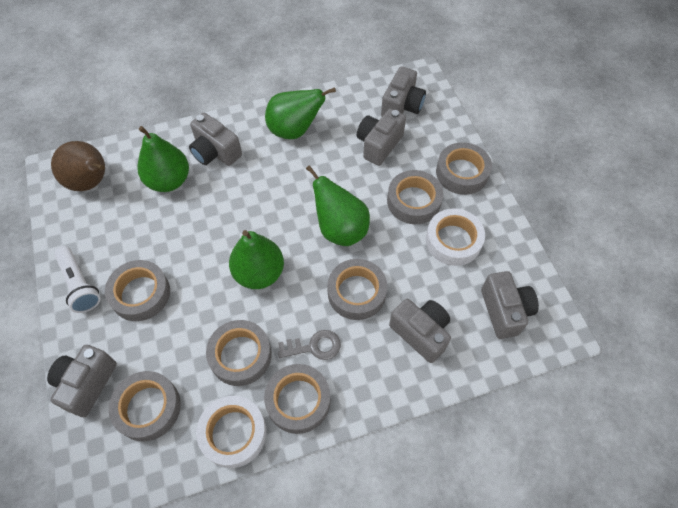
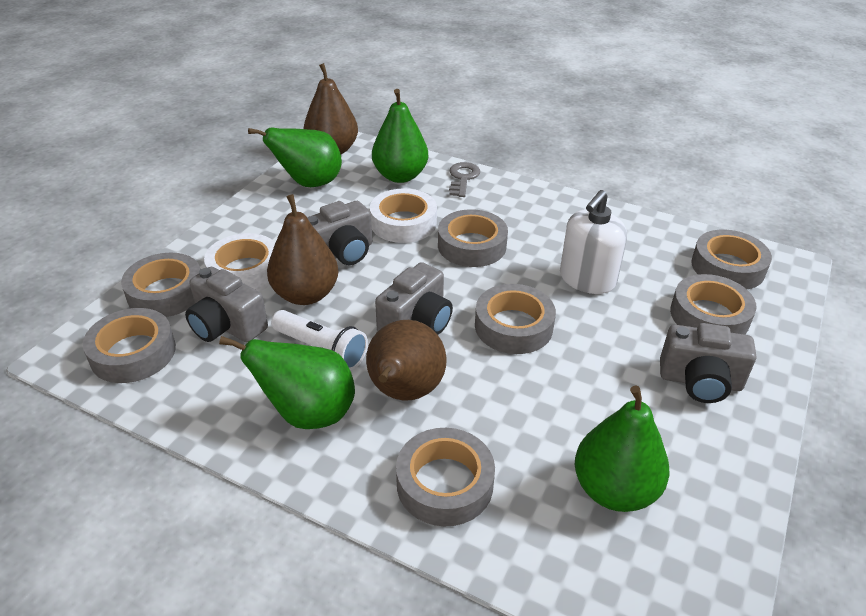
brown pear: [51,141,105,191] = 1 -> [267,194,338,305] [304,63,358,154] [366,320,447,401] = 3
grey camera: [47,345,117,417] [189,113,242,166] [357,108,406,166] [381,66,426,116] [389,299,451,363] [481,271,539,339] = 6 -> [185,267,268,342] [307,201,372,265] [375,262,453,335] [660,323,756,403] = 4
white soap dispenser: none = 0 -> [560,190,627,294] = 1

